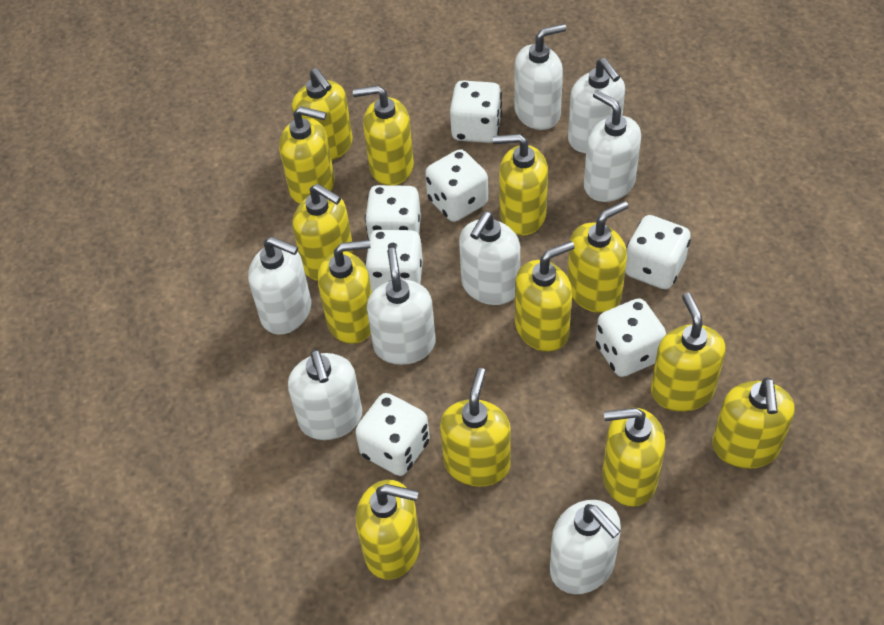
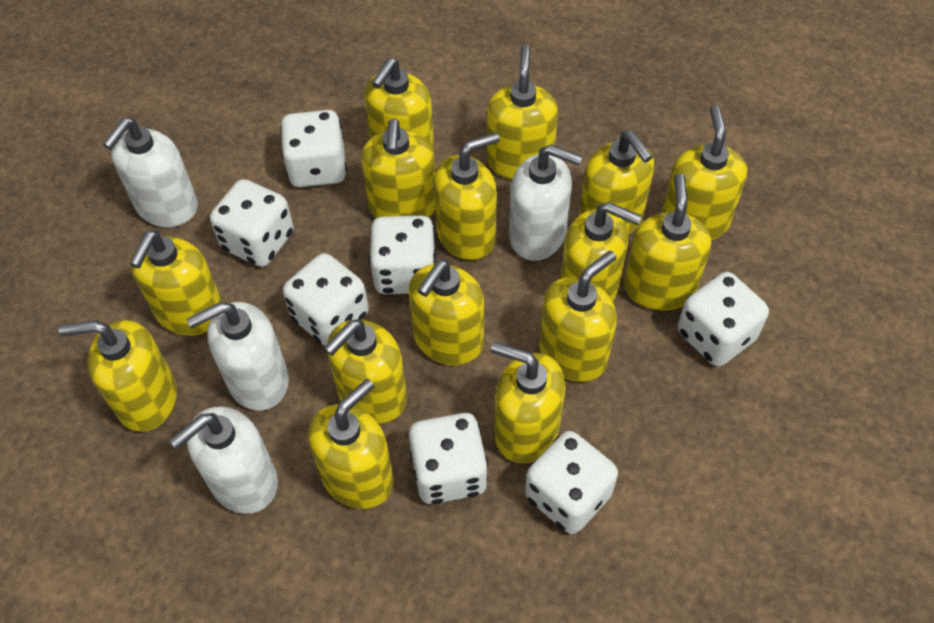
white soap dispenser: [248,236,311,334] [288,350,363,440] [367,248,435,365] [459,212,520,305] [514,24,566,130] [550,500,621,594] [568,58,625,153] [584,90,641,202] = 8 -> [103,118,198,227] [169,406,278,514] [187,302,289,411] [509,144,582,261] = 4
yellow soap dispenser: [279,106,334,204] [292,68,353,161] [293,184,354,280] [317,240,372,344] [353,85,414,186] [356,480,420,580] [440,368,511,487] [493,134,548,236] [515,241,575,352] [567,201,628,313] [602,407,665,507] [651,293,726,412] [712,377,795,469] = 13 -> [59,320,177,432] [129,230,222,335] [308,379,394,509] [324,319,407,424] [361,119,435,218] [364,58,434,152] [408,260,484,365] [433,132,500,260] [487,44,558,180] [491,342,566,463] [539,251,617,382] [560,202,642,301] [579,130,654,235] [624,173,711,311] [662,105,747,240] = 15

